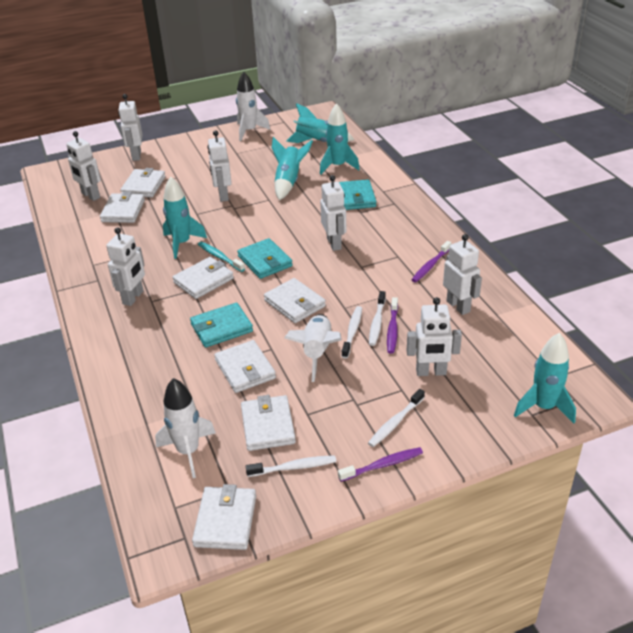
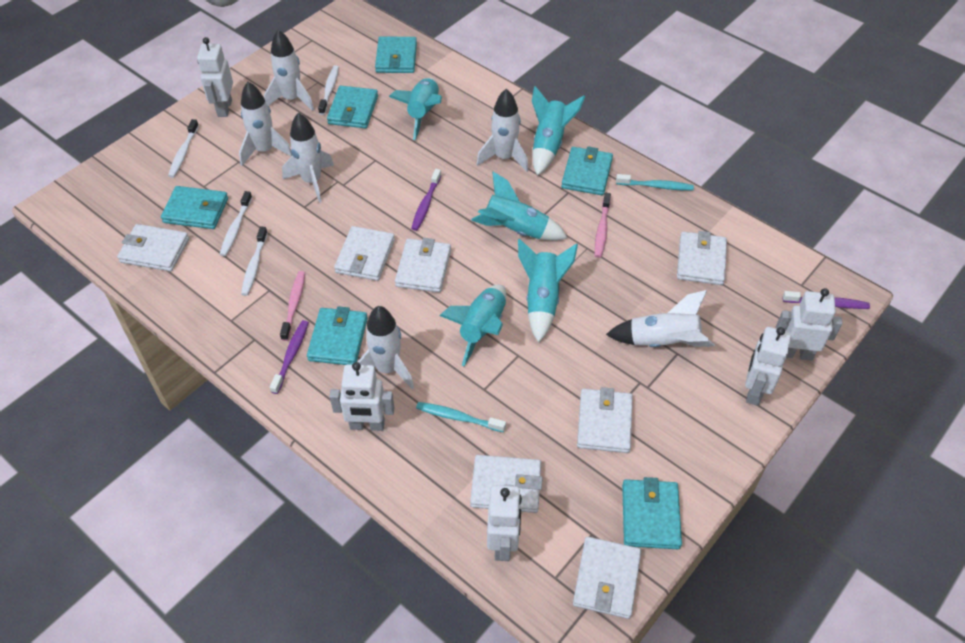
pink toothbrush: none = 0 -> [280,271,305,341] [595,193,611,258] = 2
turquoise toothbrush: [198,242,245,272] = 1 -> [416,402,506,432] [616,174,694,191] = 2
turquoise wallet: [190,302,253,348] [237,238,293,279] [339,179,376,210] = 3 -> [161,186,228,229] [307,306,368,365] [327,86,378,128] [375,36,417,73] [561,146,613,195] [622,477,682,549] = 6
white robot: [66,131,101,201] [106,227,145,306] [118,94,142,161] [208,130,232,202] [320,175,346,251] [407,297,462,376] [443,234,482,315] = 7 -> [197,37,233,117] [329,362,394,431] [487,485,522,561] [745,327,791,406] [775,288,842,361] = 5
white rocket: [155,378,216,478] [236,72,271,141] [284,314,342,382] = 3 -> [239,82,292,166] [264,30,314,111] [282,113,334,202] [358,306,414,389] [477,89,529,172] [606,290,715,347] = 6

